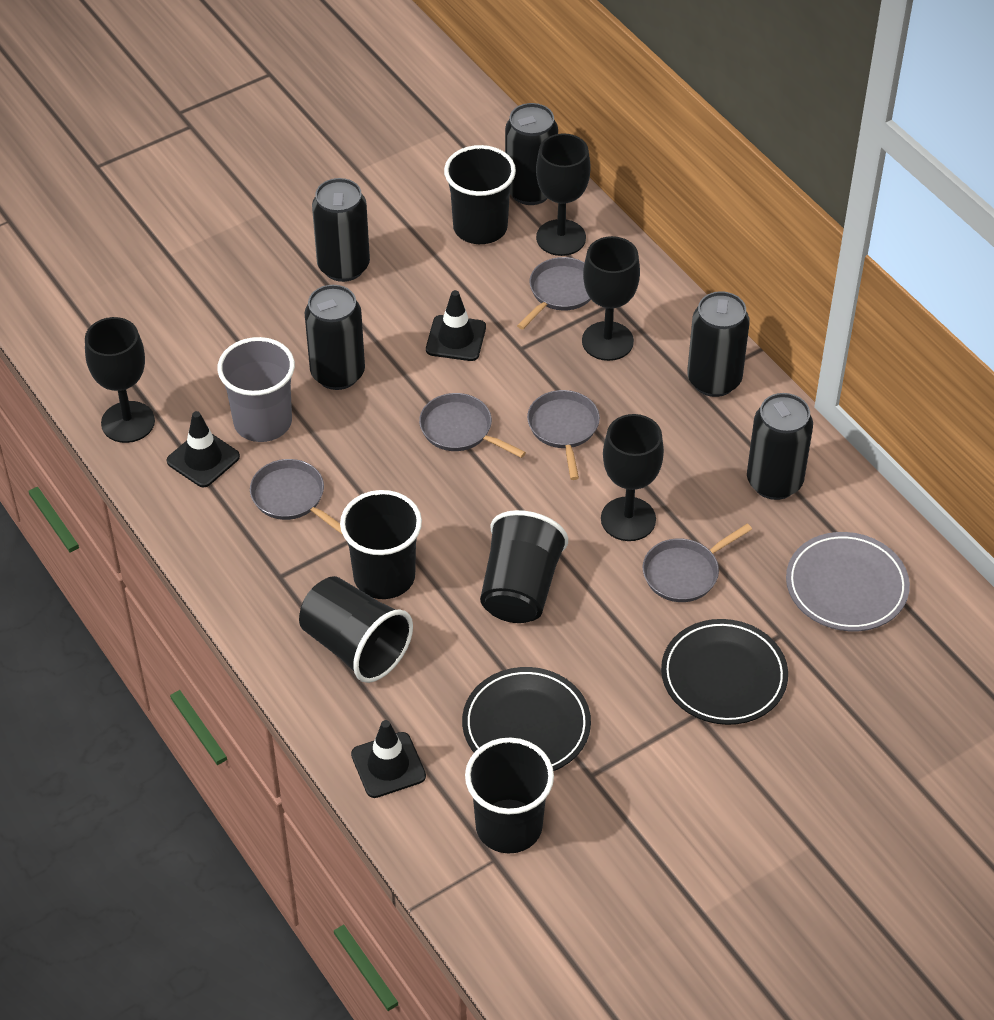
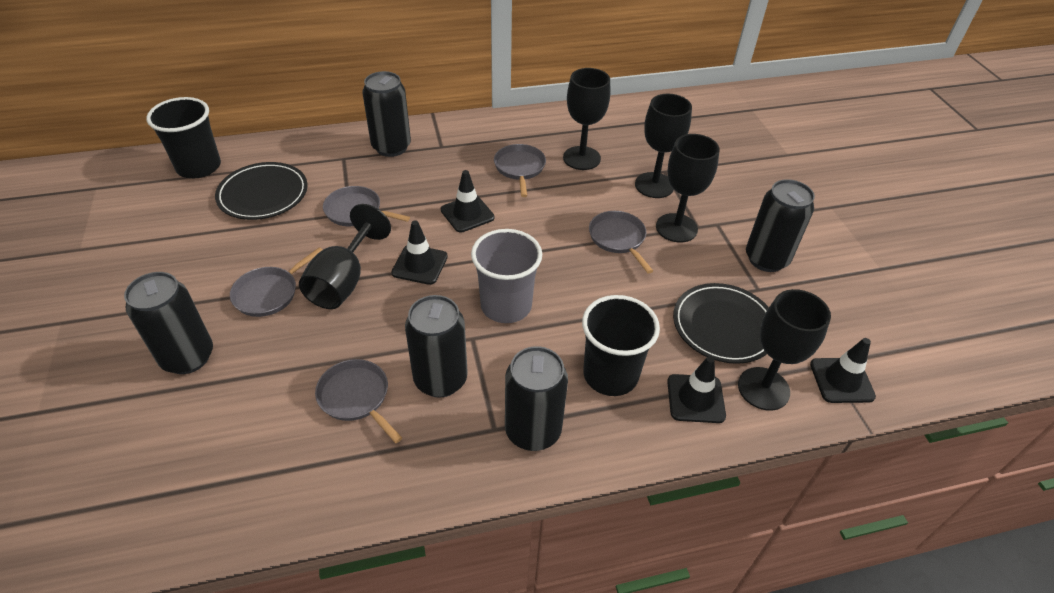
black cup: [299,576,413,683] [340,490,422,599] [444,145,516,244] [465,737,554,854] [480,510,568,623] = 5 -> [146,97,221,178] [582,295,660,396] = 2
black goblet: [85,317,155,443] [536,133,591,256] [582,236,640,361] [601,414,664,541] = 4 -> [299,204,391,309] [563,68,610,170] [635,94,692,198] [656,134,720,243] [738,289,831,411] = 5
black traffic cone: [167,411,240,487] [351,720,426,798] [426,290,486,361] = 3 -> [391,220,448,285] [441,170,495,232] [667,356,726,423] [810,338,876,403] = 4
grey plate: [786,532,910,631] = 1 -> none = 0

